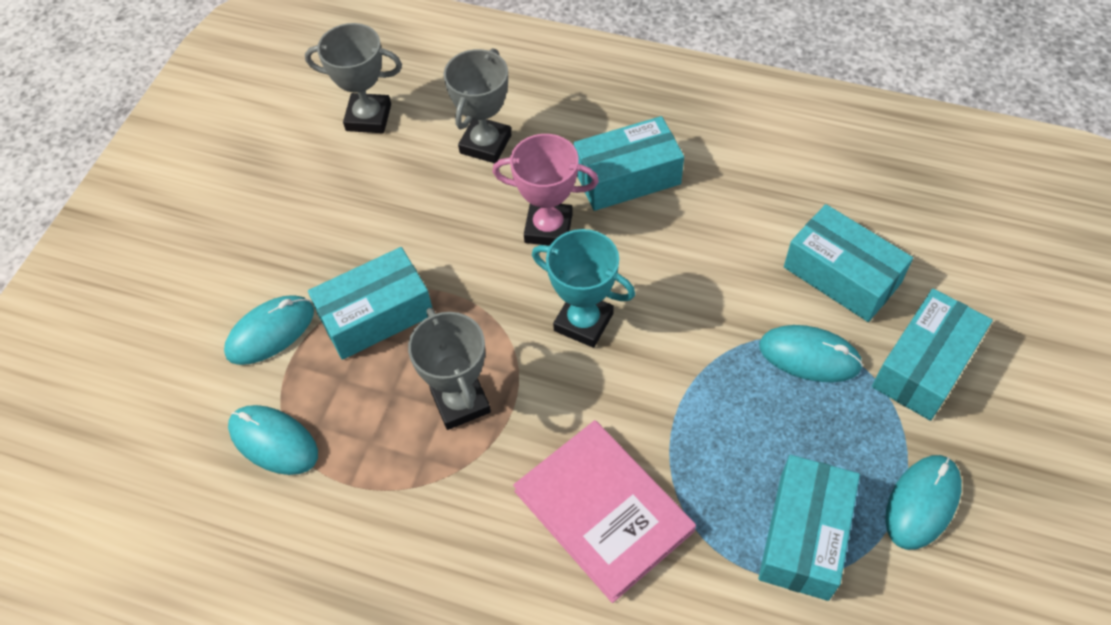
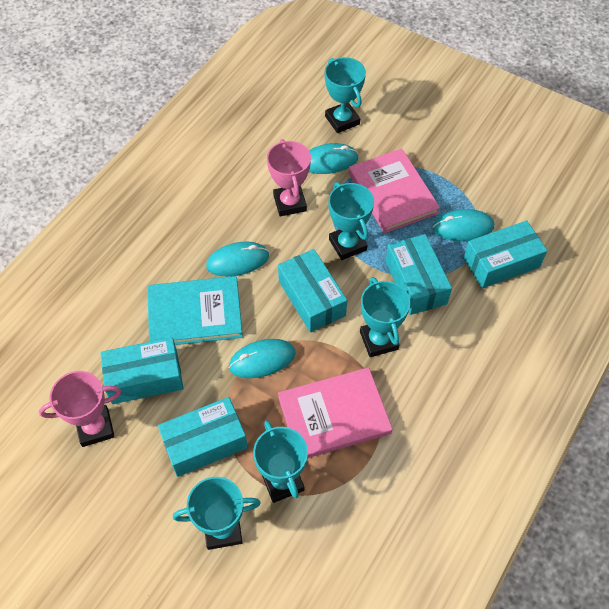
grey trophy: [305,23,402,133] [408,308,491,430] [444,48,511,163] = 3 -> none = 0
pink book: [513,420,696,603] = 1 -> [278,367,392,458] [349,149,440,233] = 2
pink trophy: [492,134,599,246] = 1 -> [39,371,122,447] [267,139,311,216] = 2
turquoise book: none = 0 -> [147,276,243,345] = 1
turquoise trophy: [532,229,635,348] = 1 -> [173,477,261,550] [253,420,308,503] [325,57,366,133] [328,182,374,260] [360,277,410,357] = 5

